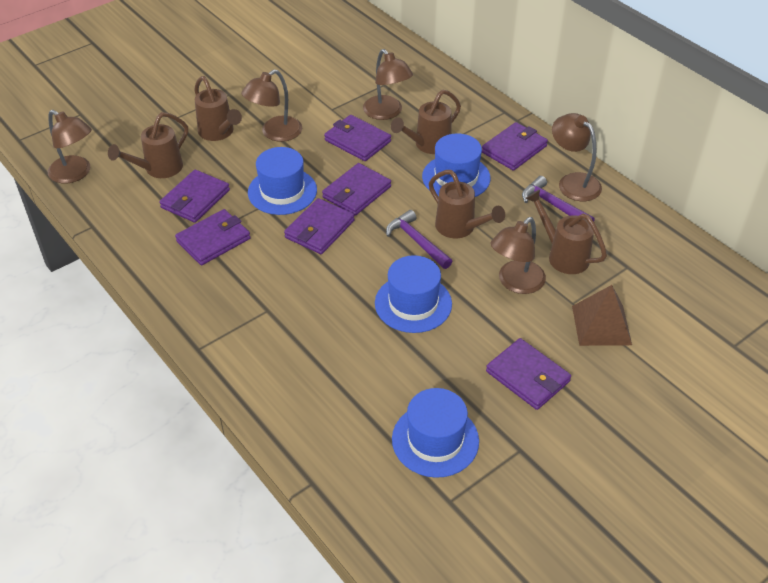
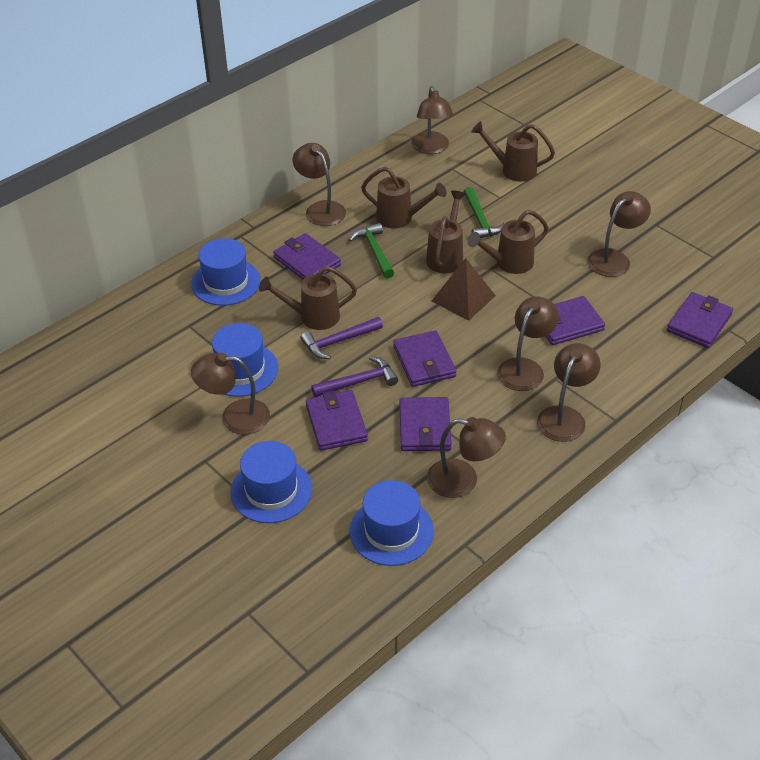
brown lamp: [48,110,92,184] [241,70,302,142] [363,49,413,120] [491,217,546,294] [552,113,602,201] = 5 -> [191,353,270,435] [293,143,346,226] [411,86,453,154] [427,417,506,498] [497,296,559,391] [537,343,601,442] [588,191,651,277] = 7
green hammer: none = 0 -> [349,223,394,279] [464,187,505,238] = 2
purple wallet: [160,170,230,223] [175,209,251,265] [284,198,355,254] [322,163,391,216] [324,115,391,161] [482,122,548,171] [486,338,571,410] = 7 -> [273,233,341,280] [306,390,368,451] [393,331,456,387] [400,397,451,451] [545,296,605,345] [667,292,733,348] = 6

